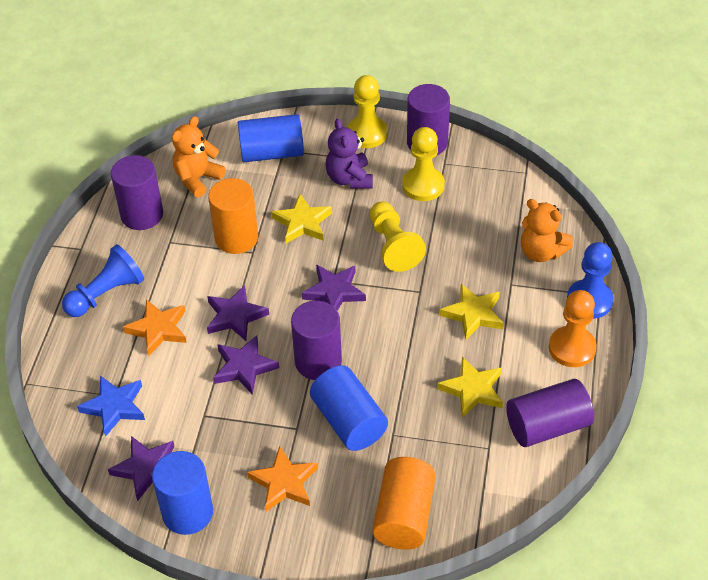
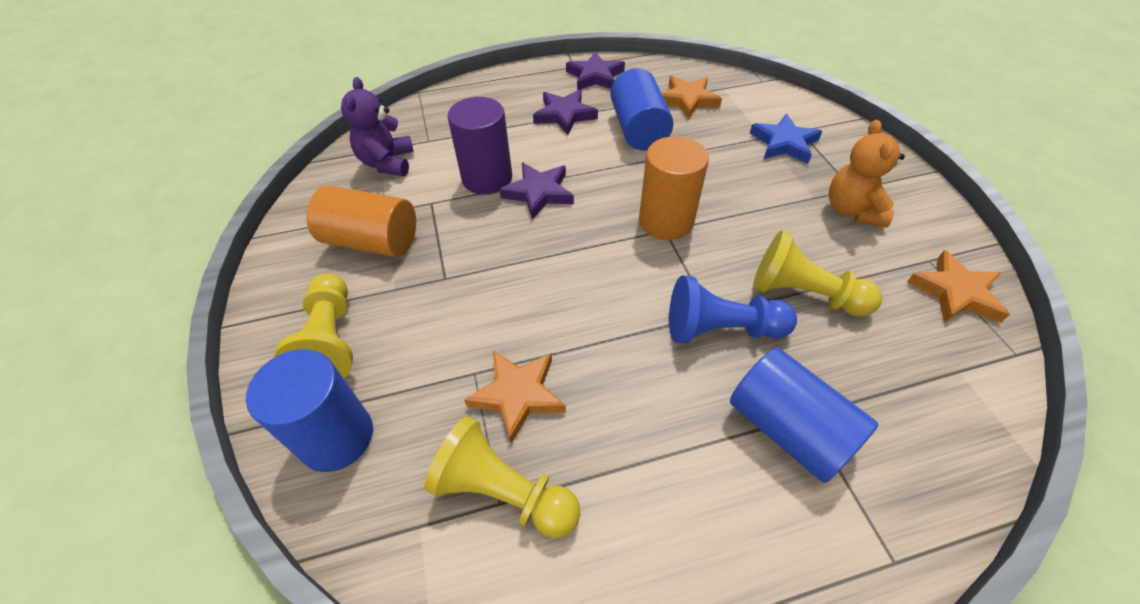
blue pawn: [62,244,144,317] [567,242,614,319] = 2 -> [669,276,797,344] = 1
orange pawn: [549,290,597,367] = 1 -> none = 0
orange star: [123,299,187,357] [247,446,318,512] = 2 -> [464,351,566,444] [661,76,722,119] [907,250,1010,323] = 3
orange teddy bear: [172,116,226,197] [521,199,573,262] = 2 -> [829,120,905,227] = 1
purple cylinder: [111,155,163,230] [291,301,342,380] [407,84,450,155] [506,379,594,447] = 4 -> [447,97,512,194] = 1
purple star: [108,436,175,501] [207,285,269,341] [213,335,279,395] [302,265,366,311] = 4 -> [499,162,574,220] [533,90,598,135] [566,52,625,91] = 3
yellow star: [271,194,332,243] [437,357,503,418] [440,284,504,340] = 3 -> none = 0

